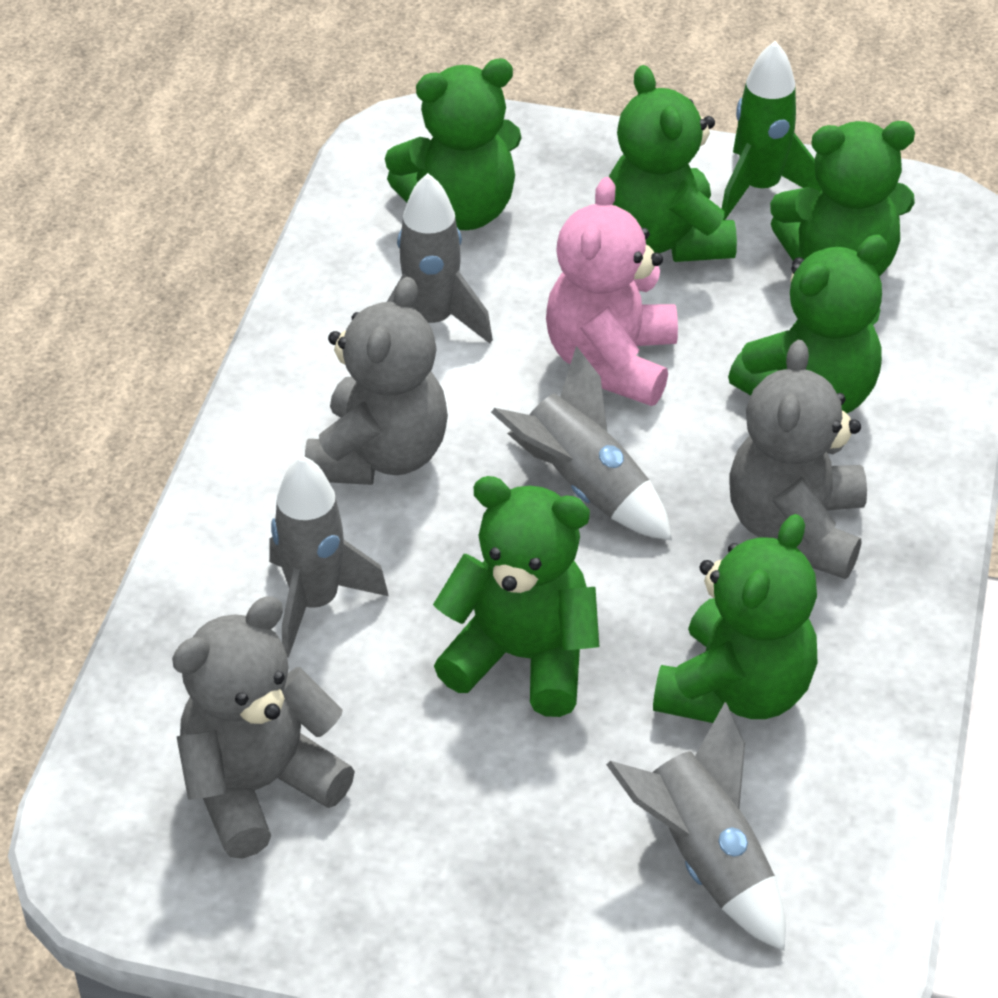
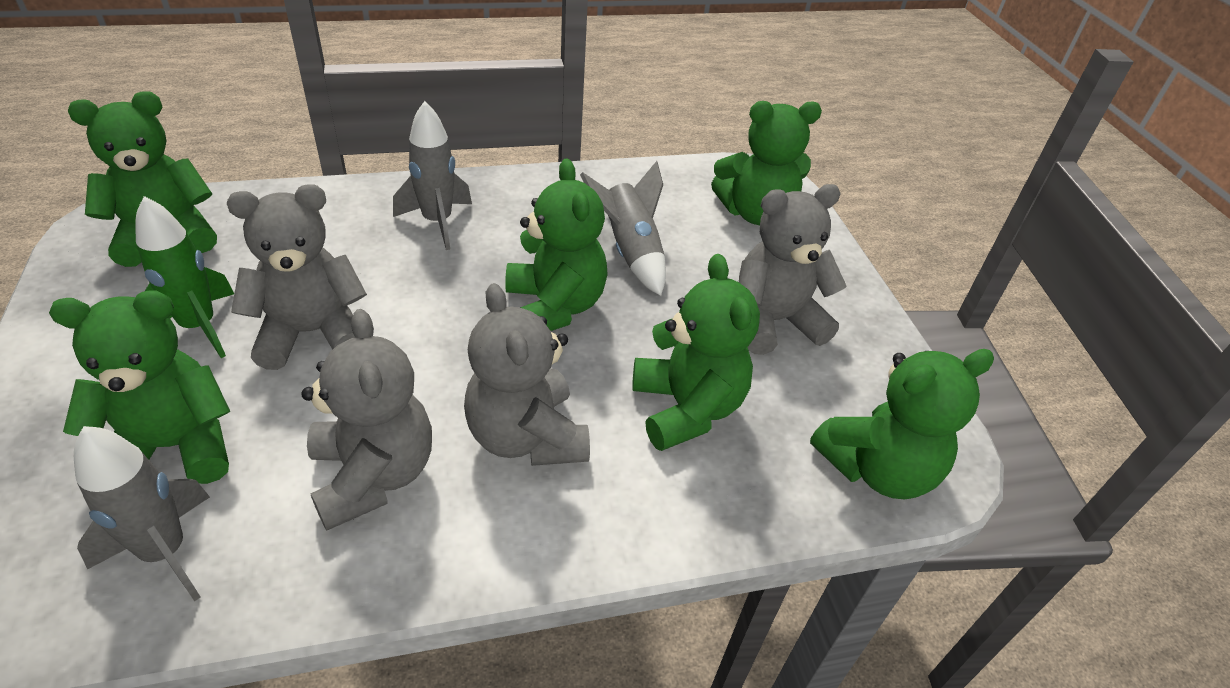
grey rocket: [269,455,389,658] [387,173,493,343] [491,346,672,540] [606,702,786,951] = 4 -> [74,426,210,601] [393,101,472,250] [580,161,666,296] = 3
grey teddy bear: [172,596,355,859] [305,277,448,485] [729,340,867,579] = 3 -> [227,184,367,370] [301,309,432,531] [464,283,590,466] [739,184,846,355] = 4
pink teddy bear: [546,177,678,406] = 1 -> none = 0

